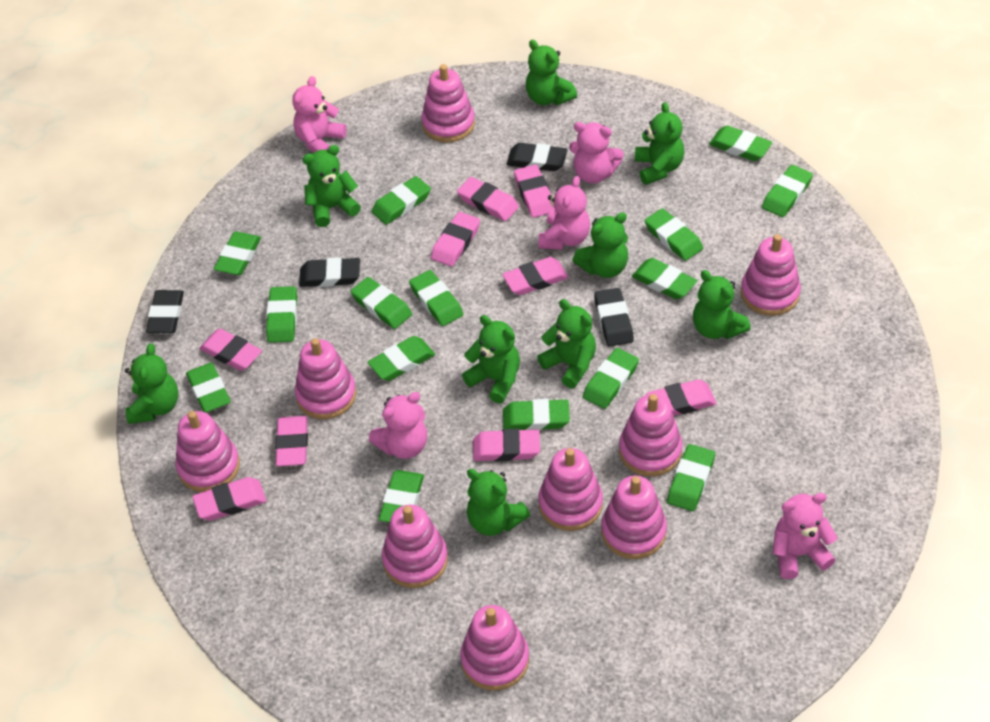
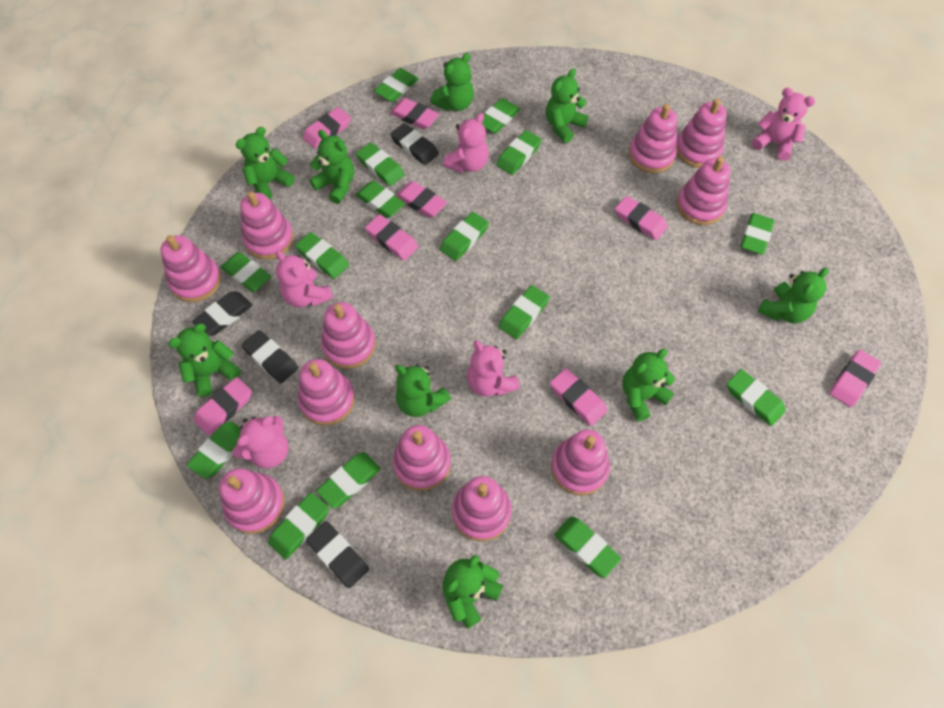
pink eraser: [193,477,266,521] [199,329,262,371] [275,416,308,466] [431,212,480,267] [457,177,519,221] [473,429,540,462] [502,257,569,295] [514,165,555,218] [646,379,716,415] = 9 -> [194,377,252,436] [303,107,351,149] [365,215,418,260] [390,98,439,130] [396,181,447,218] [550,368,607,426] [615,196,668,240] [829,350,881,407] = 8
pink stacking toy: [175,411,240,492] [295,338,357,419] [382,505,448,588] [421,64,475,143] [460,605,529,691] [538,448,603,531] [601,476,667,559] [619,394,682,476] [741,234,801,316] = 9 -> [160,235,221,302] [219,468,285,534] [240,191,294,259] [298,359,355,426] [321,302,376,369] [393,425,451,491] [452,476,512,541] [551,430,610,495] [629,104,677,173] [677,99,727,168] [677,157,730,225] = 11

